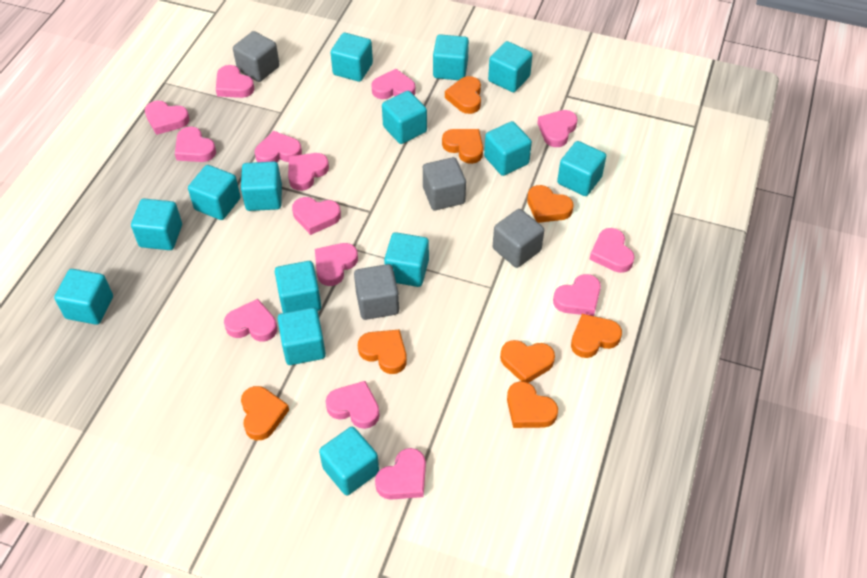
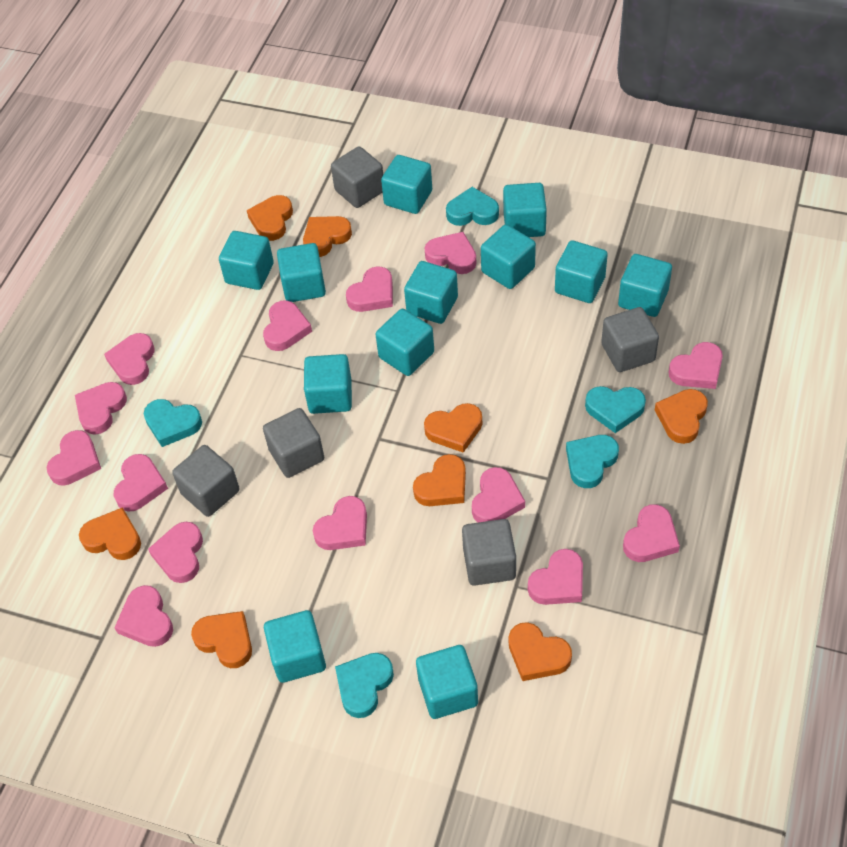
grey cube: [233,31,280,82] [354,264,399,320] [423,157,466,210] [493,209,544,268] = 4 -> [172,445,240,517] [263,408,324,478] [331,146,383,208] [462,519,516,586] [601,307,659,372] = 5
turquoise cube: [54,269,113,325] [131,199,182,250] [188,165,241,220] [241,161,282,211] [275,261,321,313] [278,308,326,365] [319,427,379,495] [331,33,373,82] [382,91,427,144] [384,232,429,287] [433,34,469,80] [484,121,532,176] [488,41,532,92] [557,141,606,196] = 14 -> [219,231,274,290] [264,610,326,683] [277,243,326,302] [304,354,352,414] [375,309,434,376] [381,155,432,214] [404,261,458,324] [416,645,478,719] [481,224,536,289] [503,183,547,237] [555,240,608,303] [618,254,672,317] = 12
turquoise heart: none = 0 -> [144,399,202,447] [335,653,394,718] [446,187,499,226] [566,435,619,488] [585,386,646,433] = 5

